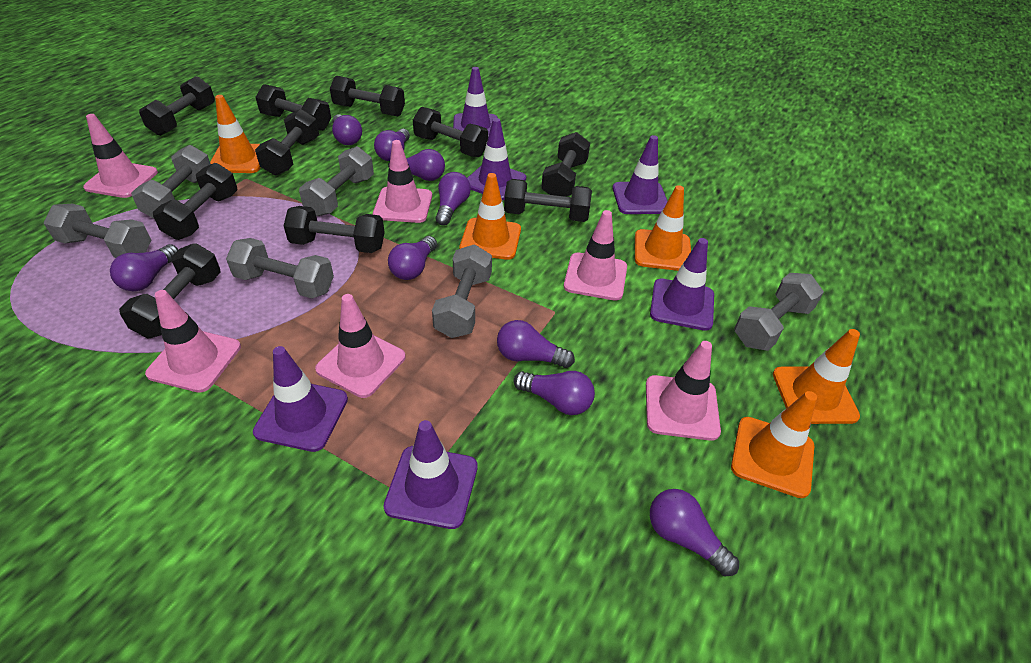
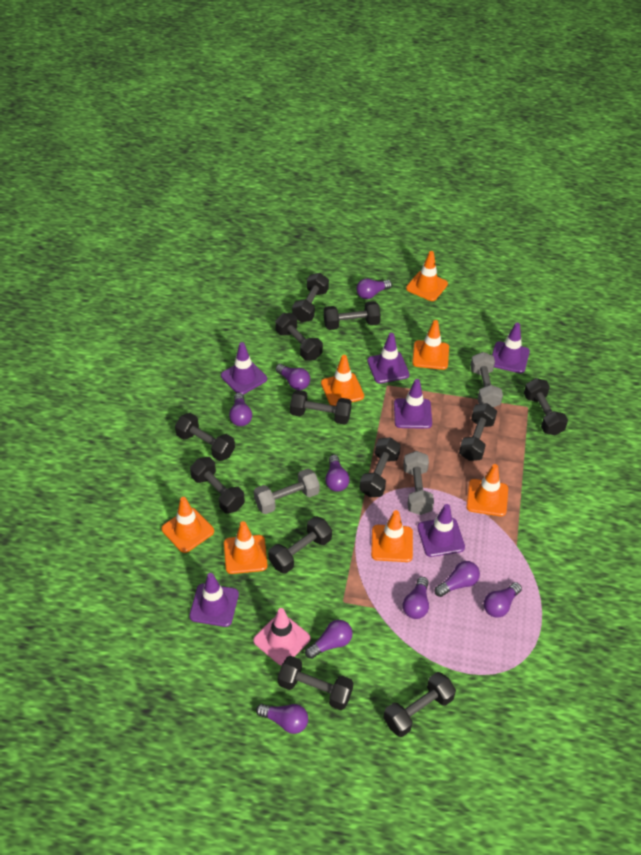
black dumbbell: [119,243,221,339] [139,76,215,136] [153,163,237,240] [255,84,331,131] [255,109,319,175] [284,206,385,253] [330,76,405,116] [413,107,488,157] [504,179,592,222] [541,132,590,197] = 10 -> [175,413,235,461] [190,457,245,514] [268,516,332,574] [275,313,323,361] [278,656,353,710] [290,390,352,425] [292,273,329,322] [324,301,381,330] [359,437,401,497] [384,672,456,737] [459,403,497,461] [524,378,568,435] = 12
grey dumbbell: [44,204,151,258] [132,145,211,218] [226,238,334,299] [299,146,374,216] [432,244,492,338] [734,273,824,351] = 6 -> [254,469,320,514] [403,451,434,515] [470,352,503,407] = 3
orange traffic cone: [210,95,261,173] [460,173,521,260] [635,185,691,271] [731,391,817,498] [773,329,860,424] = 5 -> [162,497,214,553] [224,521,268,574] [321,355,364,406] [371,510,413,562] [406,251,448,301] [412,320,449,370] [466,464,508,516] = 7
pink traffic cone: [83,114,158,198] [145,290,241,393] [315,294,406,398] [373,140,432,223] [564,210,627,301] [646,341,721,441] = 6 -> [253,608,310,666] = 1

